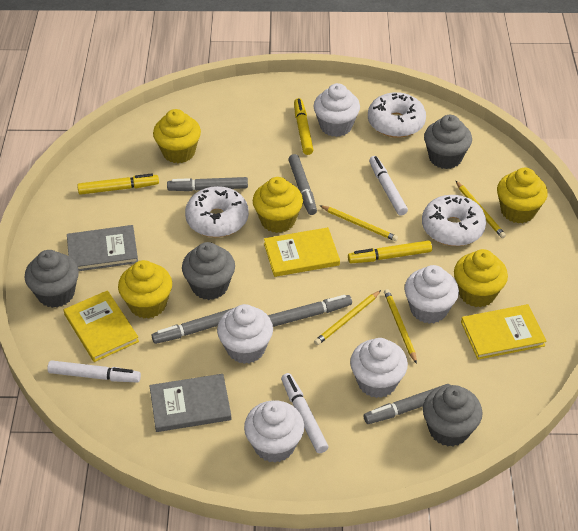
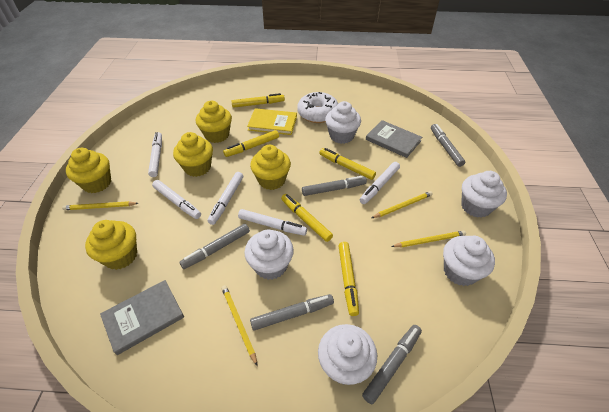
grey cupcake: [24,250,79,308] [182,242,235,300] [423,385,482,446] [424,115,472,169] = 4 -> none = 0
white donut: [185,186,249,237] [368,92,426,138] [422,195,486,246] = 3 -> [297,92,338,123] = 1
white marker: [47,360,141,383] [281,373,328,453] [369,156,408,216] = 3 -> [148,132,162,177] [152,180,201,219] [207,172,243,225] [238,209,307,236] [359,162,400,204] = 5
yellow book: [63,290,139,362] [264,227,340,277] [461,304,547,360] = 3 -> [247,108,297,135] = 1
yellow marker: [77,174,159,195] [294,98,313,155] [348,240,432,263] = 3 -> [223,130,279,157] [231,93,285,108] [281,194,333,242] [319,148,376,180] [338,242,359,316] = 5

